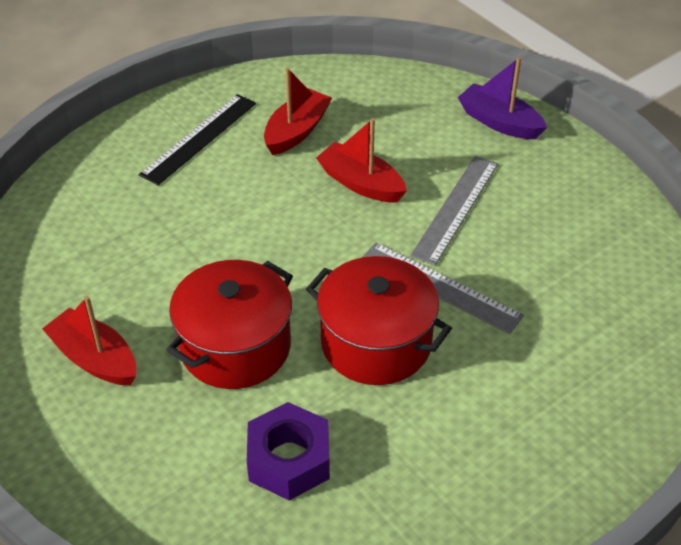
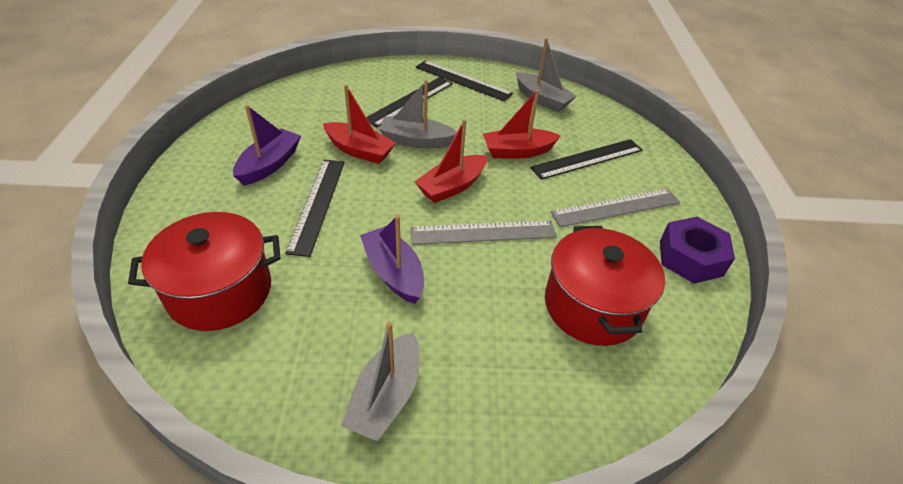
black ruler: [139,94,256,185] = 1 -> [285,160,345,257] [366,77,453,128] [416,60,513,101] [530,139,643,180] = 4
grey boat: none = 0 -> [341,322,420,441] [379,80,457,148] [516,38,576,112] = 3
purple boat: [458,57,547,139] = 1 -> [233,105,301,185] [360,215,424,304] = 2

